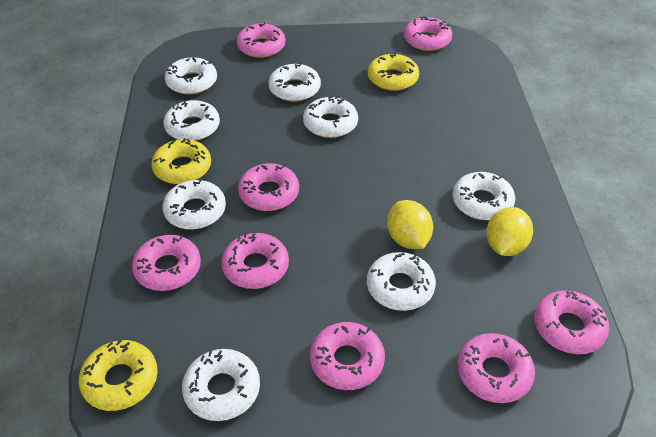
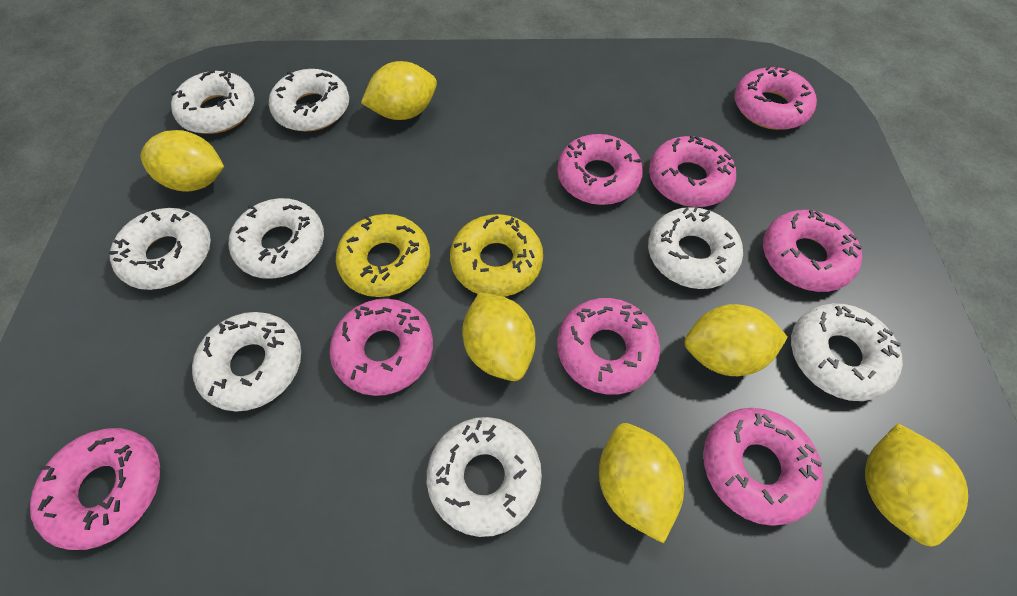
yellow donut: [79,339,158,411] [151,138,211,184] [368,52,419,91] = 3 -> [336,214,430,297] [450,214,543,297] = 2
yellow lemon: [387,200,433,249] [486,207,533,256] = 2 -> [140,130,224,192] [361,61,437,120] [462,292,536,381] [599,423,684,544] [684,304,788,376] [865,423,968,547] = 6

